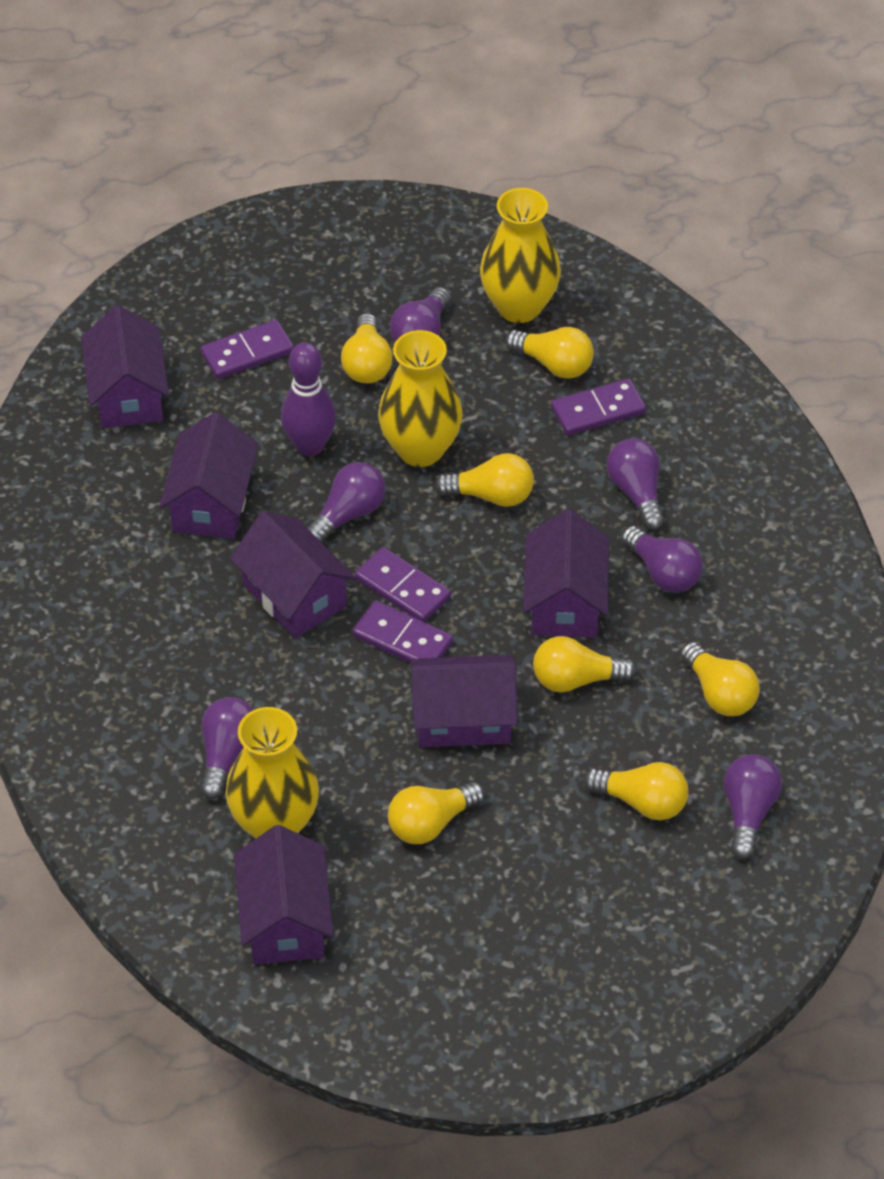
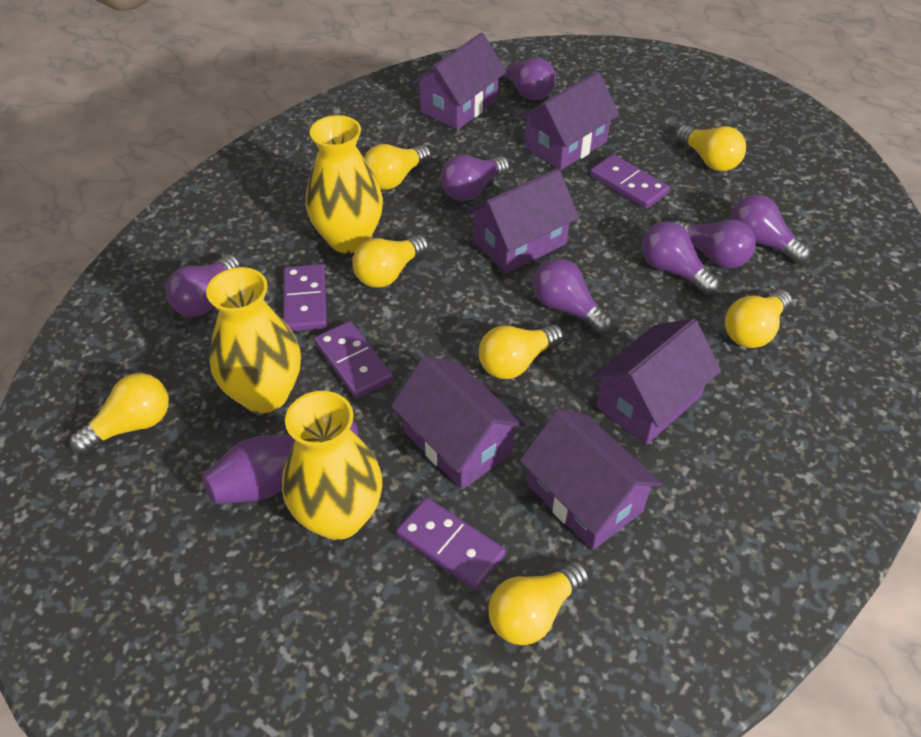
purple light bulb: [200,697,254,799] [306,462,386,543] [390,287,451,342] [607,438,665,531] [621,526,703,593] [724,755,782,859] = 6 -> [166,254,240,317] [441,155,509,201] [500,58,556,100] [533,258,613,334] [642,221,720,295] [675,220,756,268] [731,194,811,264] = 7

